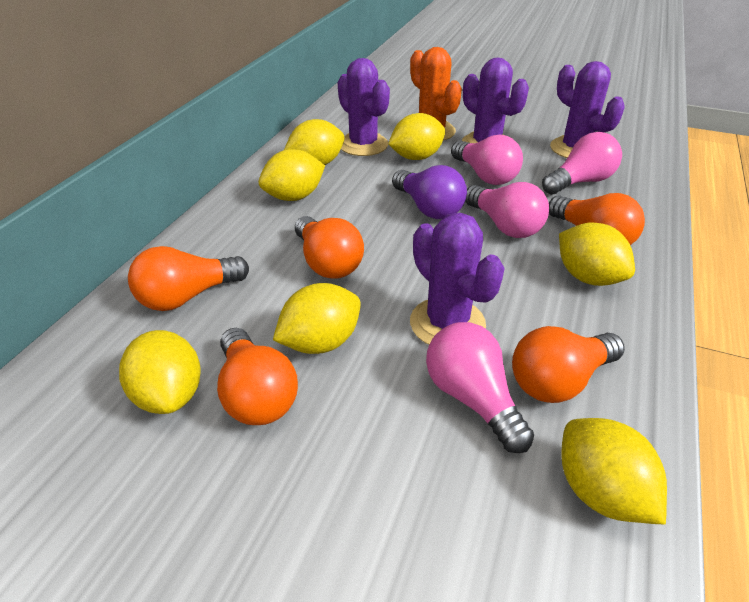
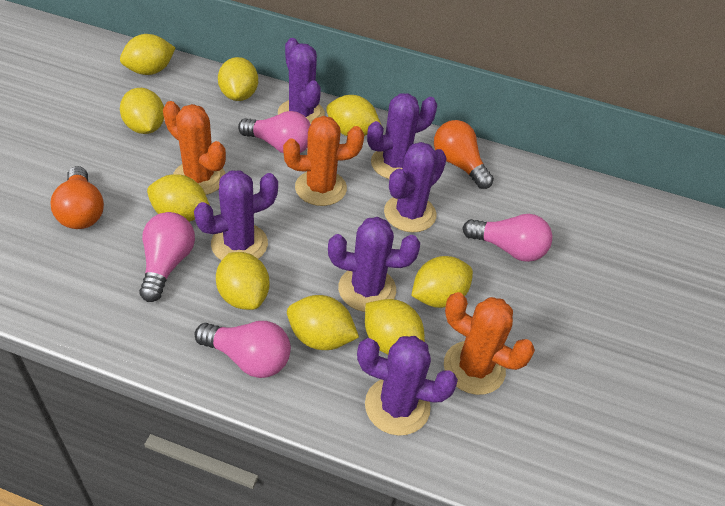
orange cactus: [410,47,462,141] = 1 -> [163,101,226,195] [283,116,364,206] [444,292,535,395] = 3
orange light bulb: [128,246,249,311] [217,328,298,425] [295,216,364,278] [512,326,625,403] [549,193,645,245] = 5 -> [51,166,104,229] [434,120,494,189] = 2
purple cactus: [338,58,390,156] [410,213,505,345] [462,58,529,143] [550,61,625,158] = 4 -> [194,170,278,261] [278,38,325,124] [328,217,420,312] [357,336,458,436] [367,93,437,179] [384,142,447,233] = 6
purple light bulb: [392,165,467,219] = 1 -> none = 0
yellow lemon: [119,330,201,414] [259,149,325,201] [273,283,361,354] [284,119,345,165] [388,113,445,160] [559,223,635,286] [561,418,667,525] = 7 -> [120,34,175,75] [120,88,164,134] [147,174,210,222] [216,252,269,310] [218,57,258,101] [287,295,359,350] [326,95,381,136] [365,299,425,354] [411,256,473,308] = 9

